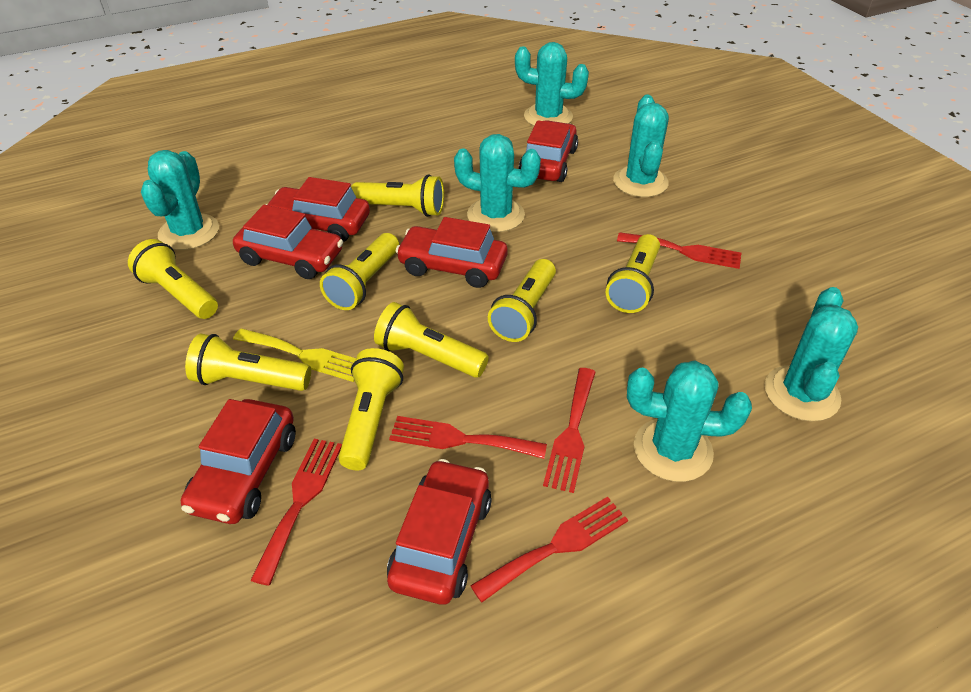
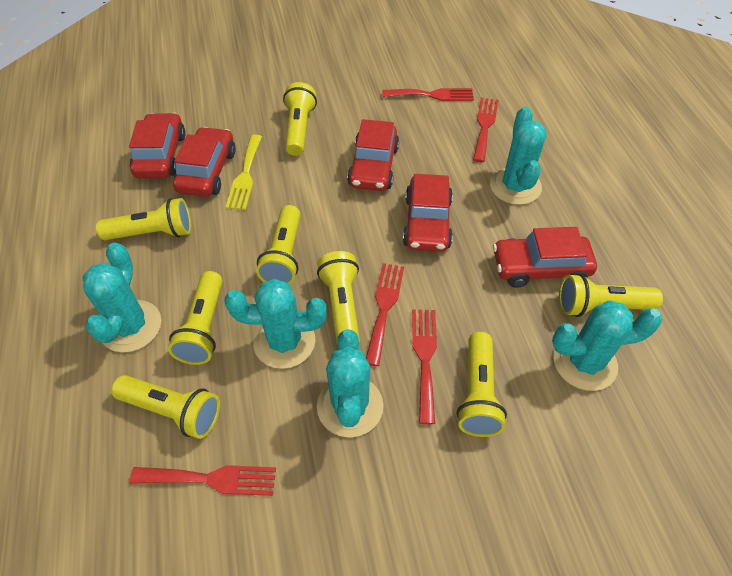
red car: [181,399,296,524] [233,205,343,279] [265,177,370,242] [387,459,492,605] [396,217,508,288] [519,120,578,182] = 6 -> [129,113,186,178] [173,127,236,197] [347,119,399,191] [403,174,453,252] [493,227,597,288] = 5
turquoise cactus: [141,150,219,250] [454,134,541,232] [515,42,589,126] [613,95,669,197] [627,361,752,482] [765,287,858,421] = 6 -> [83,243,161,352] [224,279,327,369] [317,330,384,438] [490,107,547,205] [552,301,662,391] = 5

